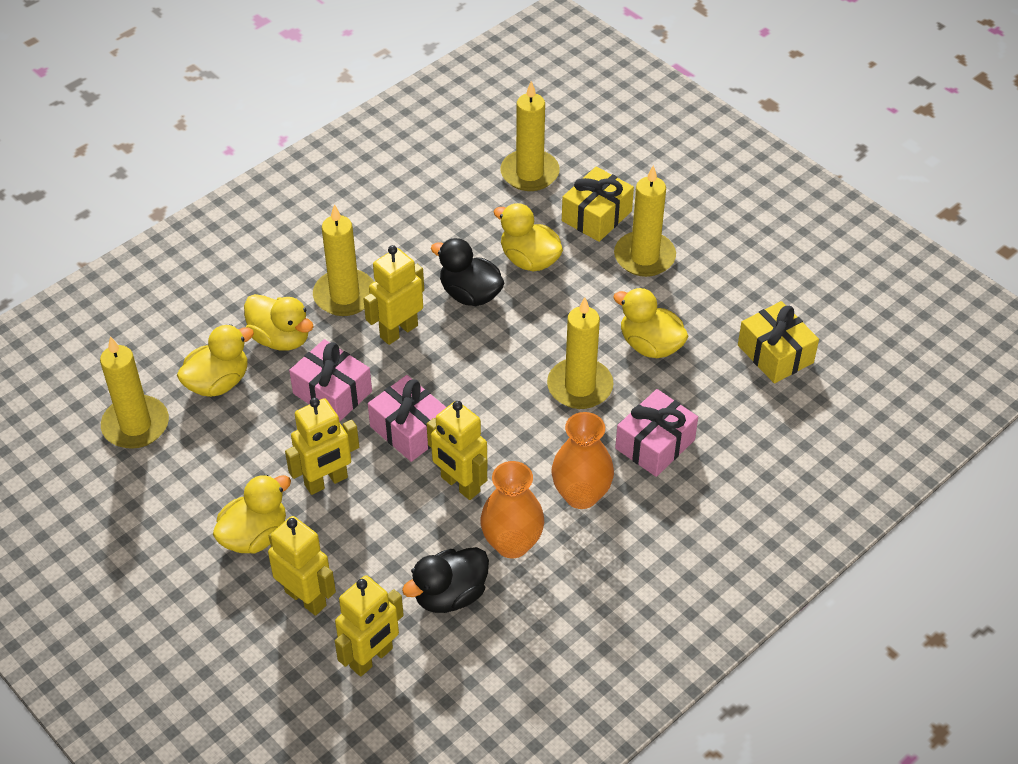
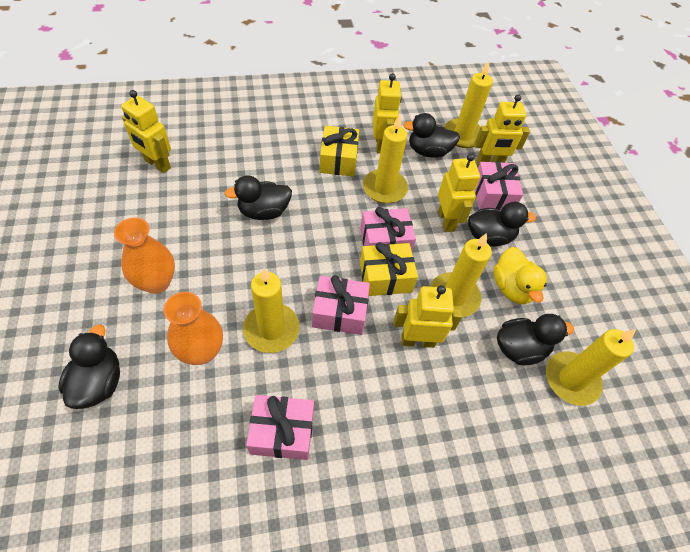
black duck: [402,547,489,613] [431,238,504,306] = 2 -> [58,325,120,409] [224,176,292,220] [403,113,460,158] [468,202,536,247] [497,314,574,365] = 5
pink gift: [289,339,372,422] [368,375,446,462] [615,389,698,477] = 3 -> [246,395,314,460] [312,275,370,335] [360,207,416,251] [475,162,523,211] = 4
yellow duck: [177,324,254,397] [213,474,291,554] [244,294,314,351] [494,203,563,271] [613,288,689,358] = 5 -> [493,247,547,304] = 1

